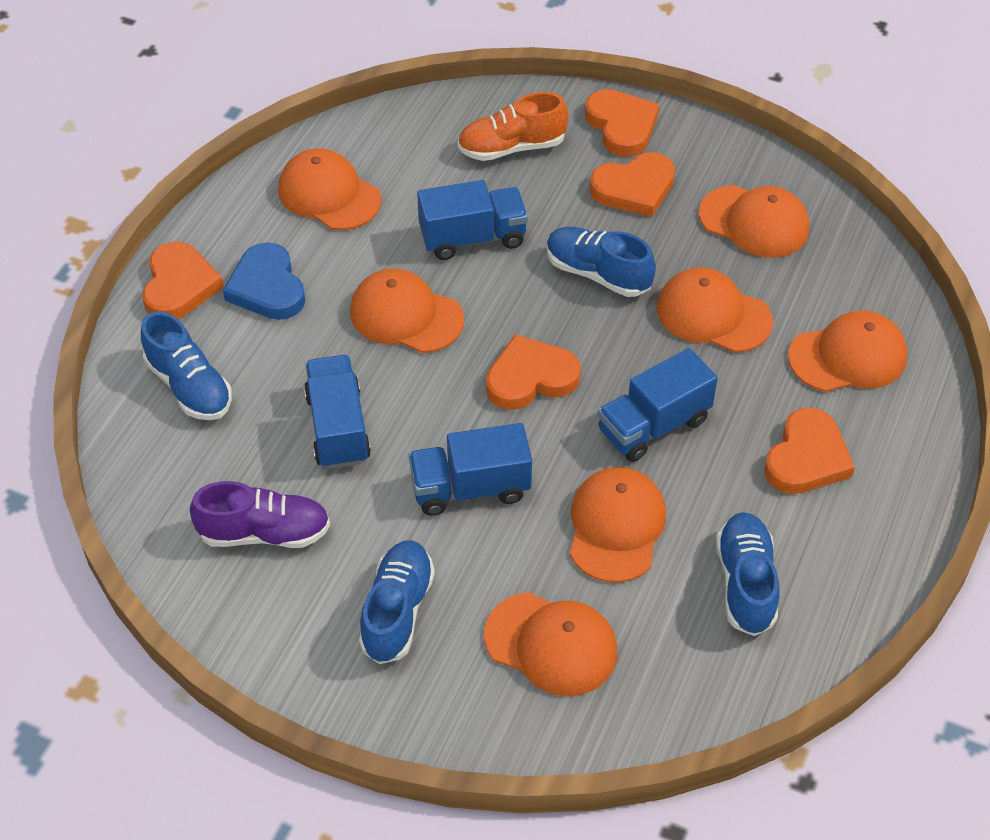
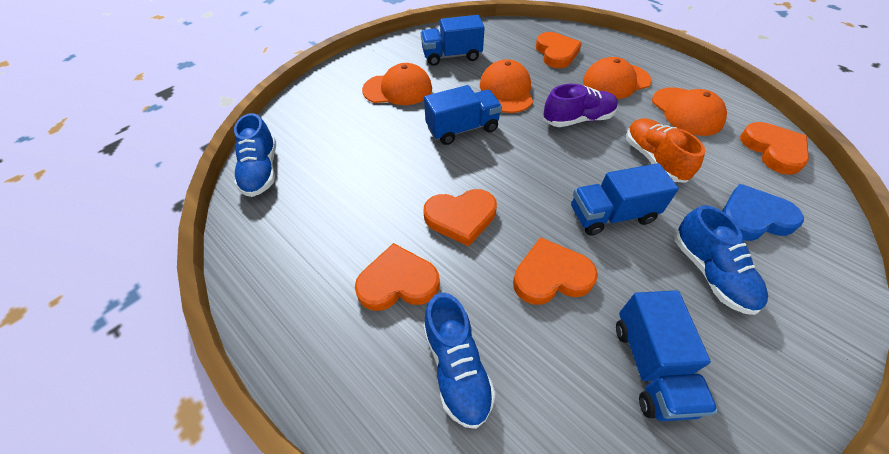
blue shoe: [141,311,232,420] [359,540,435,664] [546,227,656,297] [716,512,780,636] = 4 -> [234,113,276,197] [423,292,496,429] [675,205,768,315] = 3
orange cap: [278,149,381,230] [350,268,464,353] [484,592,617,696] [570,467,666,583] [657,267,773,353] [699,185,809,258] [788,311,907,392] = 7 -> [362,63,432,105] [480,59,533,113] [583,57,651,99] [652,88,727,136] = 4

